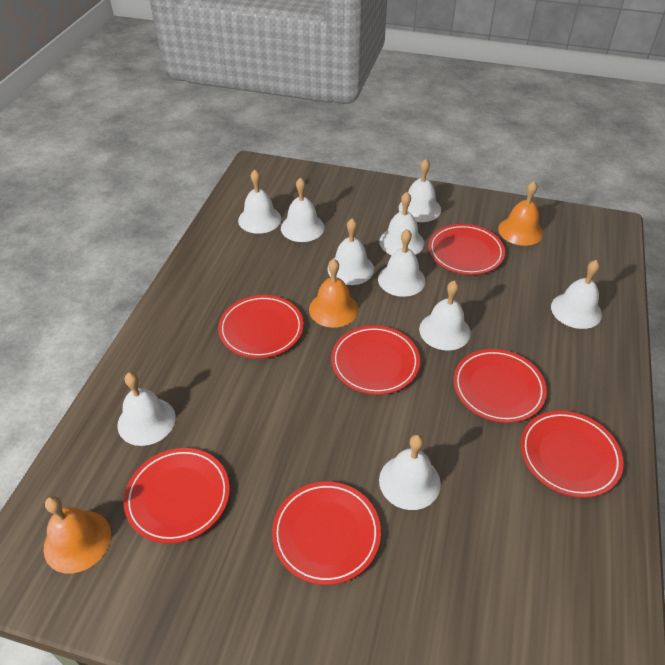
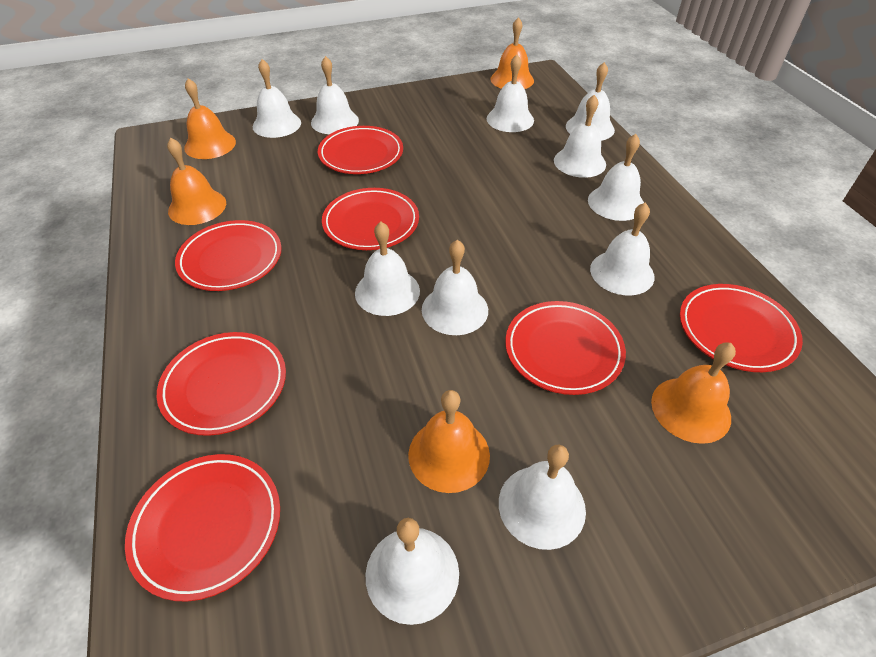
orange bell: [44,496,111,574] [309,259,358,328] [498,181,543,246] = 3 -> [167,138,226,225] [184,78,236,159] [408,390,490,493] [491,17,534,89] [651,343,736,444] = 5
white bell: [117,372,176,446] [238,169,282,234] [281,177,325,242] [327,218,374,285] [378,229,425,297] [379,192,424,255] [379,434,441,510] [399,159,441,222] [419,280,471,351] [551,260,602,329] = 10 -> [253,59,301,138] [311,56,359,134] [355,222,420,316] [366,518,459,625] [422,240,488,335] [487,54,534,132] [499,445,586,550] [554,95,606,178] [566,62,615,141] [588,134,644,221] [590,202,654,295] = 11

